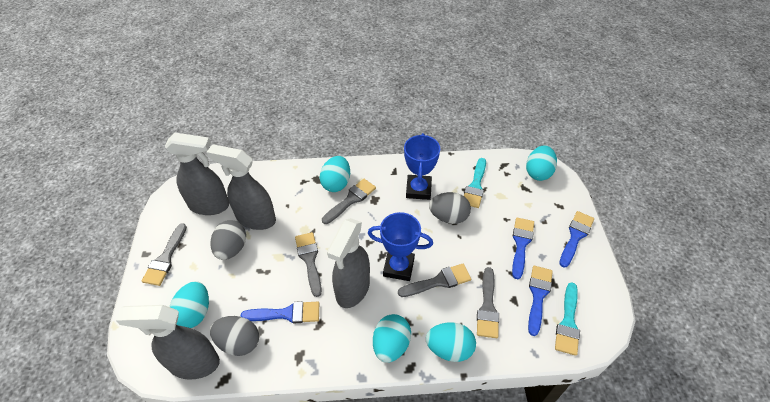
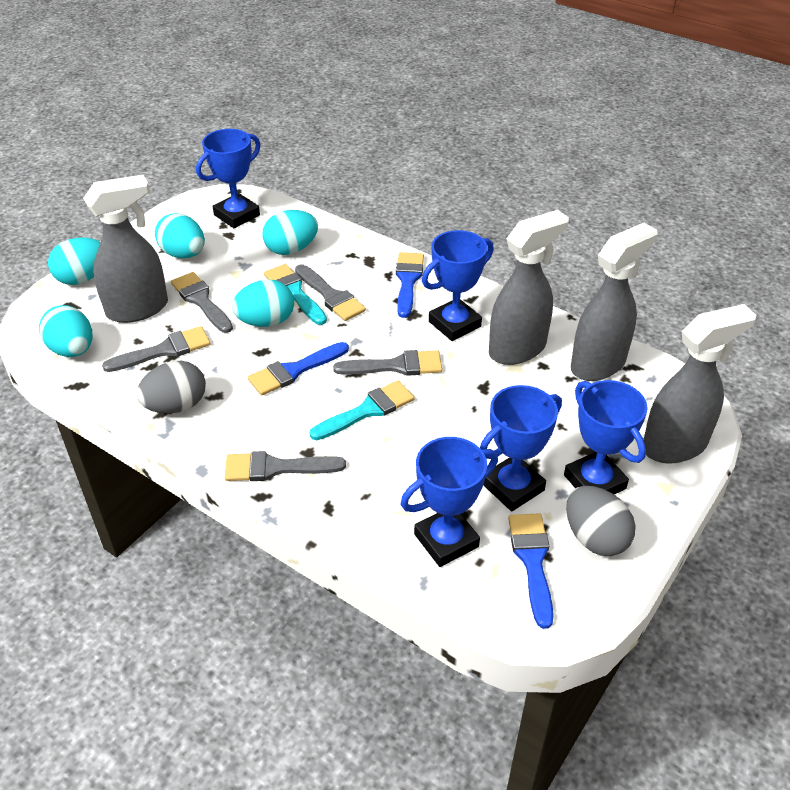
blue brush: [240,301,319,323] [512,217,534,279] [528,266,553,336] [559,211,594,267] = 4 -> [248,342,349,396] [396,252,424,318] [508,513,554,629] = 3
blue trophy: [368,212,433,281] [404,133,440,200] = 2 -> [196,129,261,228] [401,437,498,567] [422,230,494,341] [480,385,562,511] [564,380,648,494] = 5
grey egg: [210,316,259,356] [211,220,246,260] [429,192,471,224] = 3 -> [136,361,206,413] [566,486,636,556] = 2

